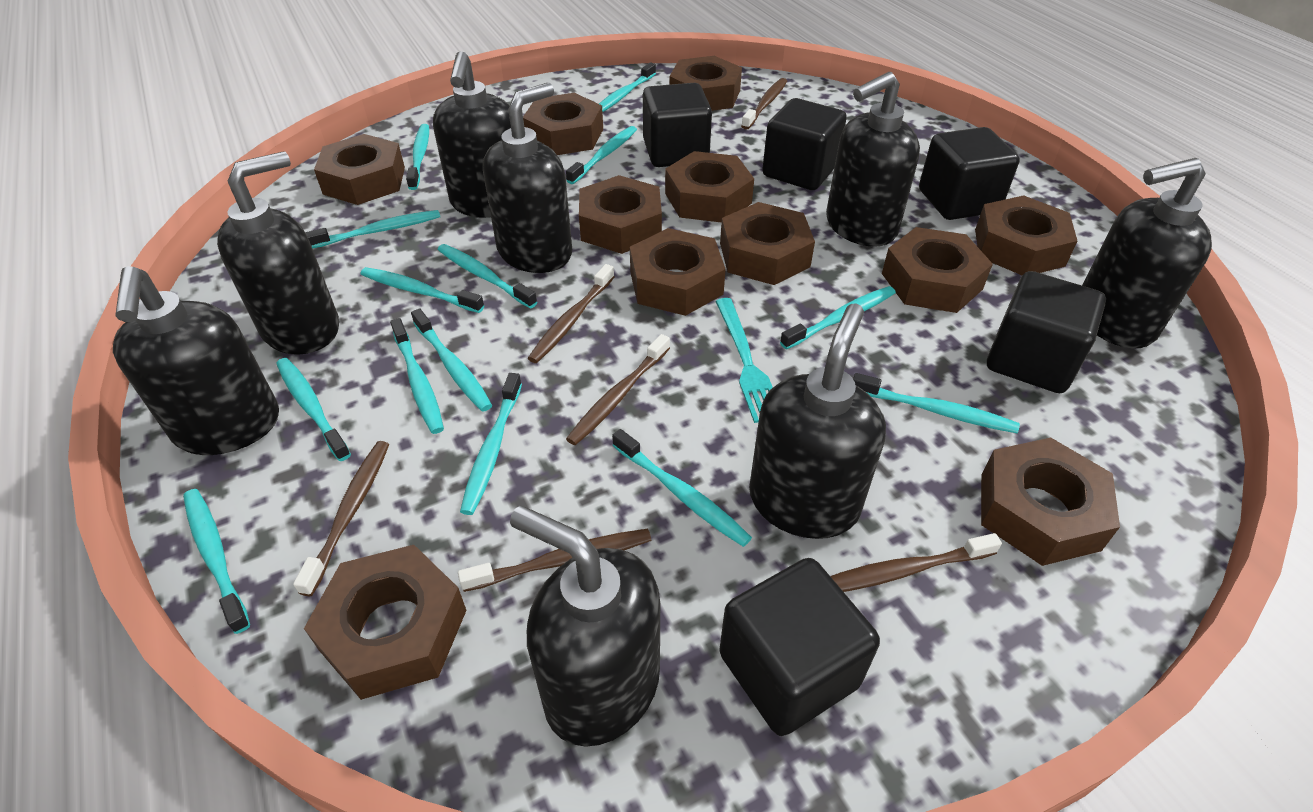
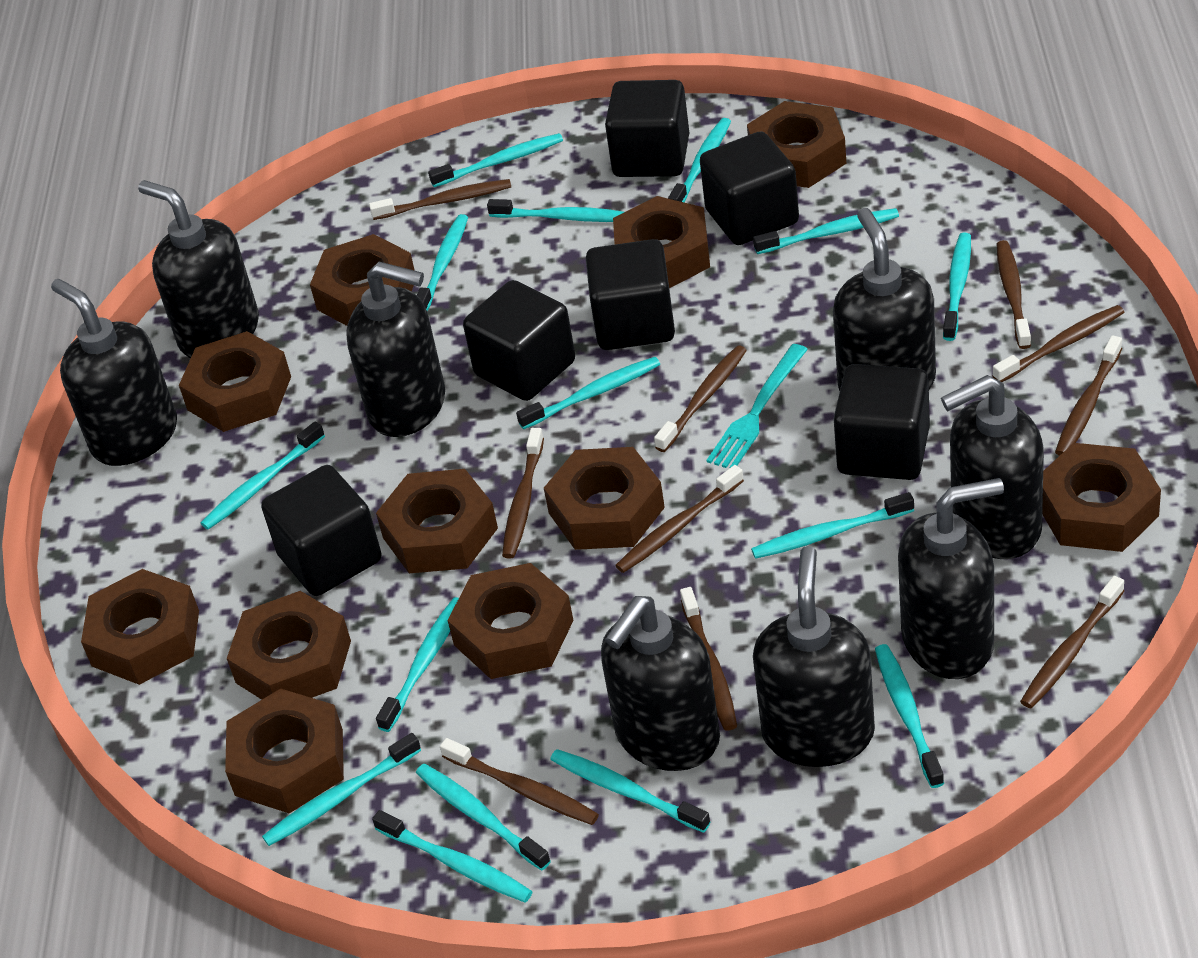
black cube: [643,83,712,167] [719,558,880,736] [762,98,847,190] [919,127,1020,220] [987,271,1106,393] = 5 -> [261,465,382,596] [463,280,575,401] [586,239,675,350] [605,80,689,177] [700,131,799,245] [834,364,930,480] = 6
brown toothbrush: [293,441,389,596] [458,529,652,592] [528,264,614,363] [566,334,670,445] [741,78,787,130] [830,533,1002,592] = 6 -> [369,179,511,220] [440,738,599,825] [502,428,544,559] [615,465,744,573] [654,345,747,452] [680,587,737,731] [993,305,1124,382] [997,240,1031,349] [1020,576,1124,708] [1055,335,1122,456] = 10
turquoise toothbrush: [183,489,250,634] [276,358,351,461] [305,210,440,248] [361,267,484,313] [390,318,444,434] [406,124,429,190] [411,308,492,412] [438,244,537,308] [460,373,522,515] [566,126,637,184] [599,63,656,112] [612,429,752,547] [780,286,896,349] [853,373,1020,433] = 14 -> [201,422,325,530] [262,733,421,846] [372,810,533,903] [376,597,459,732] [416,763,551,871] [417,214,468,311] [428,133,563,187] [487,199,624,222] [516,357,660,429] [550,749,710,833] [668,118,731,202] [751,492,914,559] [753,208,899,254] [875,644,944,788] [943,233,971,341] = 15

